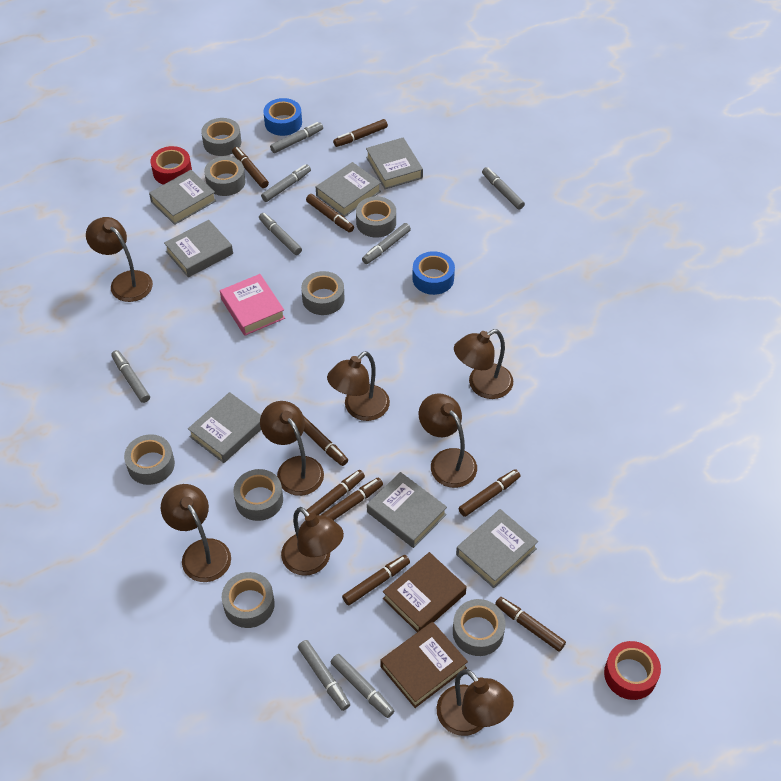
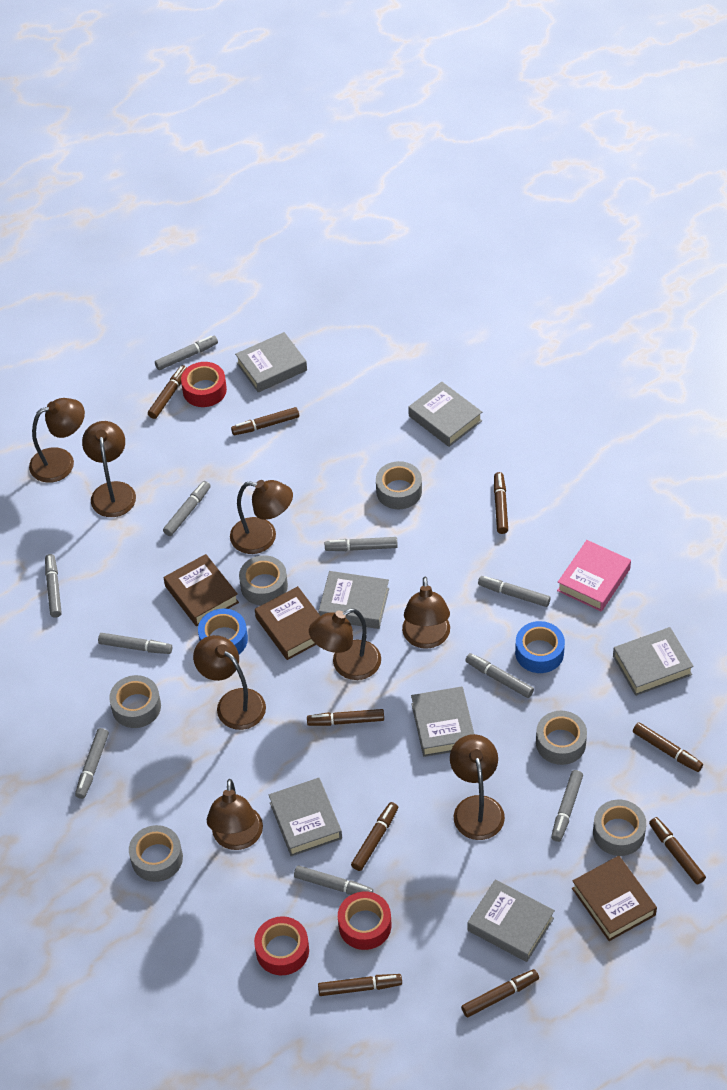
brown book: [380,622,468,708] [383,552,467,632] = 2 -> [164,554,239,626] [255,586,320,660] [572,856,657,941] = 3
grey marker: [111,350,150,403] [259,213,302,255] [261,164,311,202] [270,122,323,153] [298,640,350,711] [331,654,394,718] [362,223,411,264] [482,167,525,210] = 8 -> [45,554,62,618] [75,728,109,799] [98,633,172,654] [155,336,218,370] [163,481,211,536] [294,866,373,895] [325,537,398,551] [465,653,534,698] [478,576,551,607] [551,770,583,842] = 10
grey tape: [124,434,175,485] [201,118,241,156] [204,156,246,196] [222,572,275,628] [233,469,283,521] [301,271,345,315] [356,196,396,238] [453,599,505,656] = 8 -> [109,675,161,728] [129,825,183,882] [239,555,288,605] [376,461,422,509] [536,711,587,765] [593,800,646,856] = 6
red tape: [150,146,192,185] [604,641,661,700] = 2 -> [181,362,227,407] [254,916,309,975] [338,891,391,950] = 3

